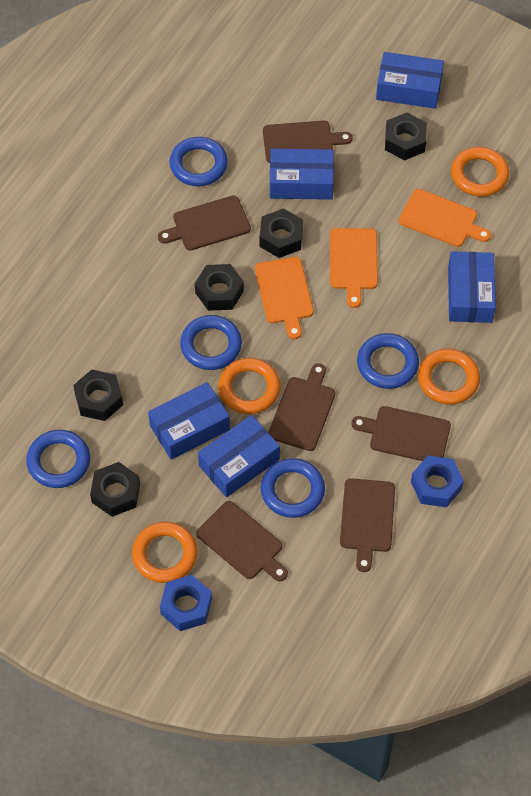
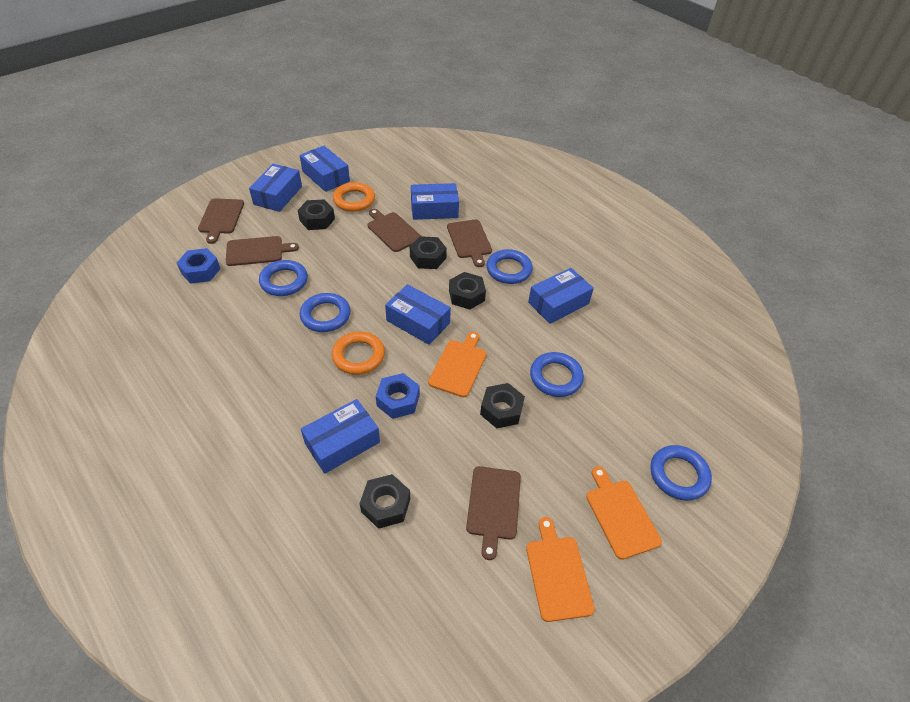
blue box: [148,382,230,460] [198,415,280,497] [270,149,334,200] [376,52,444,109] [448,251,496,323] = 5 -> [249,164,302,212] [300,146,350,192] [301,399,380,474] [385,284,451,345] [411,183,459,220] [528,268,594,324] = 6
brown cutting board: [158,195,251,250] [196,501,288,581] [263,121,353,163] [268,363,335,451] [340,478,395,572] [352,406,451,461] = 6 -> [198,198,244,244] [226,236,299,266] [367,209,421,252] [447,219,492,267] [466,466,521,560] = 5
orange ring: [132,522,198,583] [218,358,281,414] [418,349,480,405] [451,147,509,197] = 4 -> [332,331,385,375] [333,182,375,212] = 2

